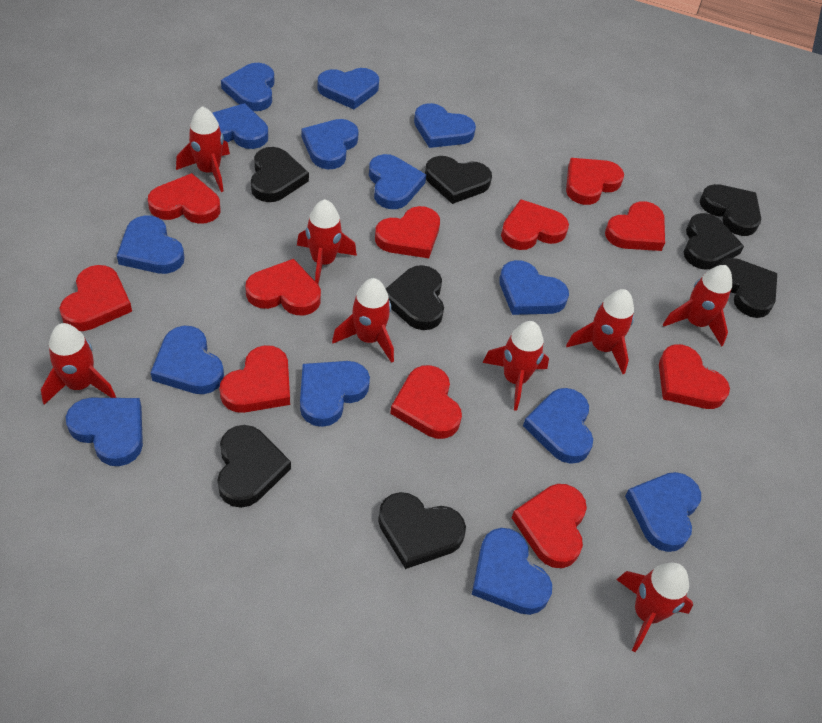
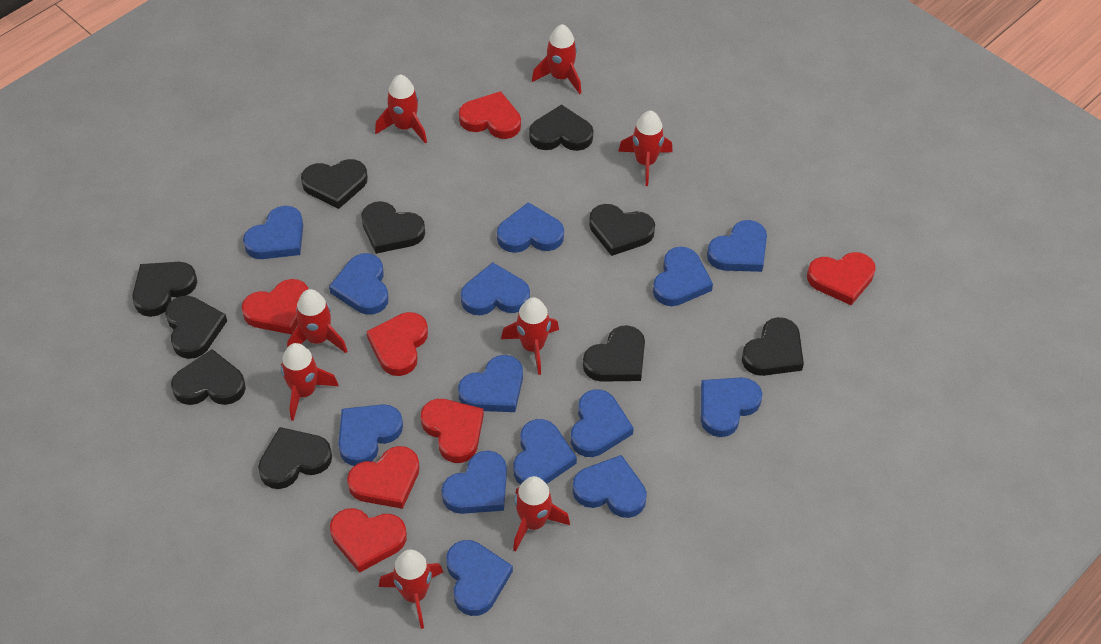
black heart: [217,425,291,508] [251,147,309,202] [378,492,466,569] [386,265,444,330] [425,156,492,204] [684,213,744,270] [700,184,761,236] [718,258,777,318] = 8 -> [132,262,197,317] [165,296,227,359] [171,349,246,405] [258,427,332,489] [301,159,368,209] [361,201,425,254] [529,104,593,151] [583,325,645,382] [589,204,655,256] [742,317,804,376] = 10
red heart: [59,265,132,331] [148,173,220,224] [219,345,290,413] [245,259,321,315] [375,206,440,258] [390,365,462,439] [501,199,569,250] [511,484,587,568] [566,158,624,205] [605,201,665,251] [659,344,730,409] = 11 -> [241,279,308,334] [330,508,407,573] [347,446,420,509] [366,312,428,376] [421,399,484,463] [459,91,521,139] [807,252,876,305] = 7

